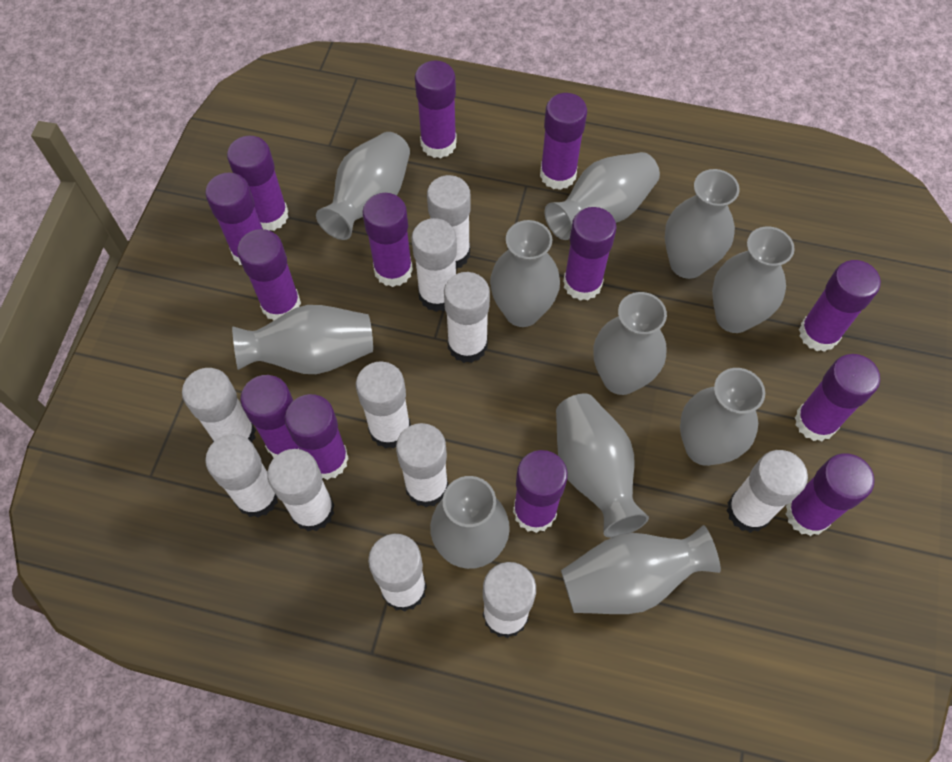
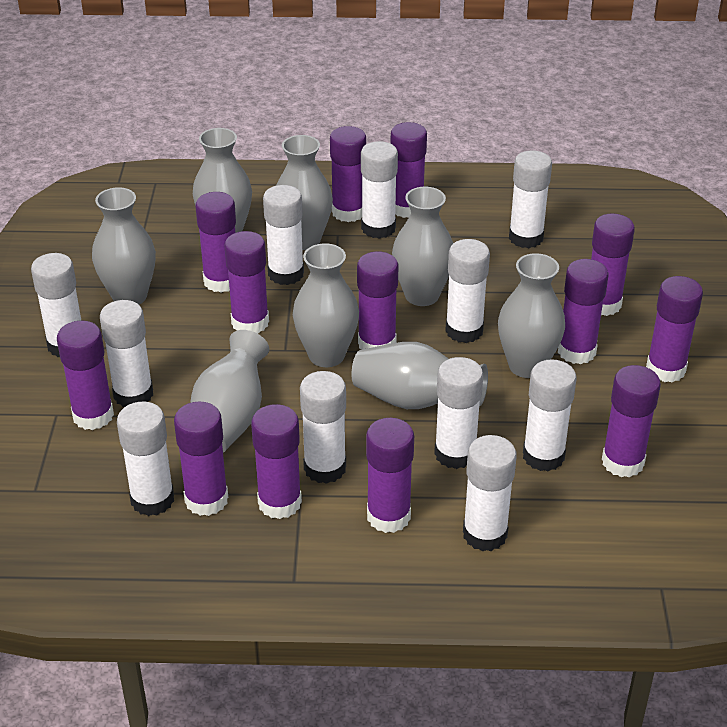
grey vase: [232,305,373,374] [316,132,410,240] [430,476,510,569] [490,220,560,327] [545,152,660,240] [556,393,649,538] [561,525,721,614] [594,292,667,395] [665,169,740,279] [680,368,765,466] [712,226,795,333] = 11 -> [92,187,156,305] [190,330,269,453] [193,128,252,233] [276,135,333,250] [293,243,359,367] [351,342,488,409] [392,187,453,306] [498,253,565,378] = 8

